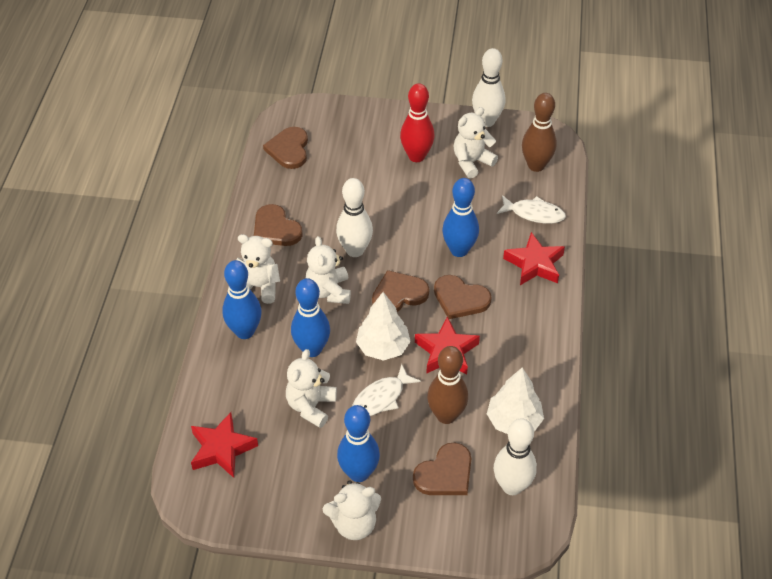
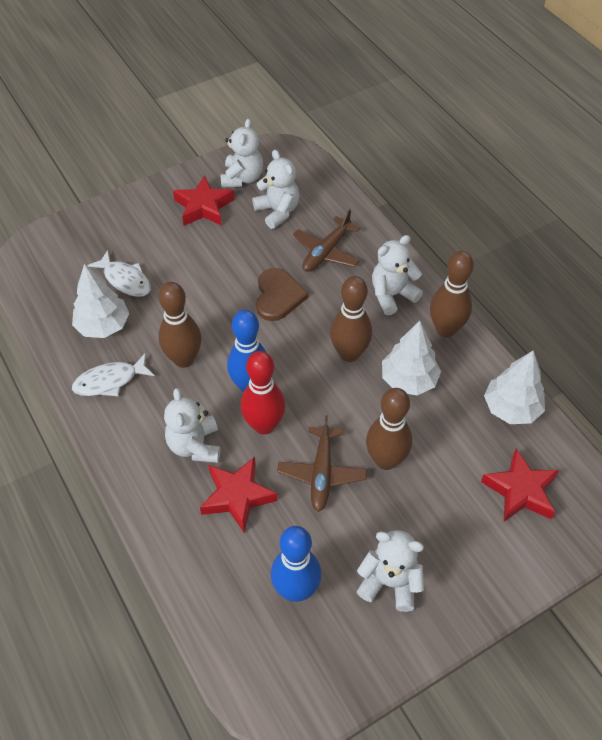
blue bowling pin: [222,260,262,339] [291,278,330,357] [337,405,380,482] [442,178,479,257] = 4 -> [227,310,267,393] [271,526,321,602] = 2
brown bowling pin: [427,346,468,424] [522,93,557,172] = 2 -> [158,282,202,368] [330,276,372,362] [366,388,412,470] [430,251,474,338] = 4
brown heart: [254,204,303,246] [263,127,308,169] [372,270,429,312] [413,443,471,495] [434,275,492,319] = 5 -> [256,268,308,321] = 1
brown plane: none = 0 -> [277,415,367,512] [293,209,360,272] = 2
white bowling pin: [336,178,373,257] [472,48,505,127] [494,418,537,495] = 3 -> none = 0
white tree: [356,292,411,361] [487,367,544,434] = 2 -> [72,264,129,338] [382,321,441,395] [484,350,545,424] = 3

